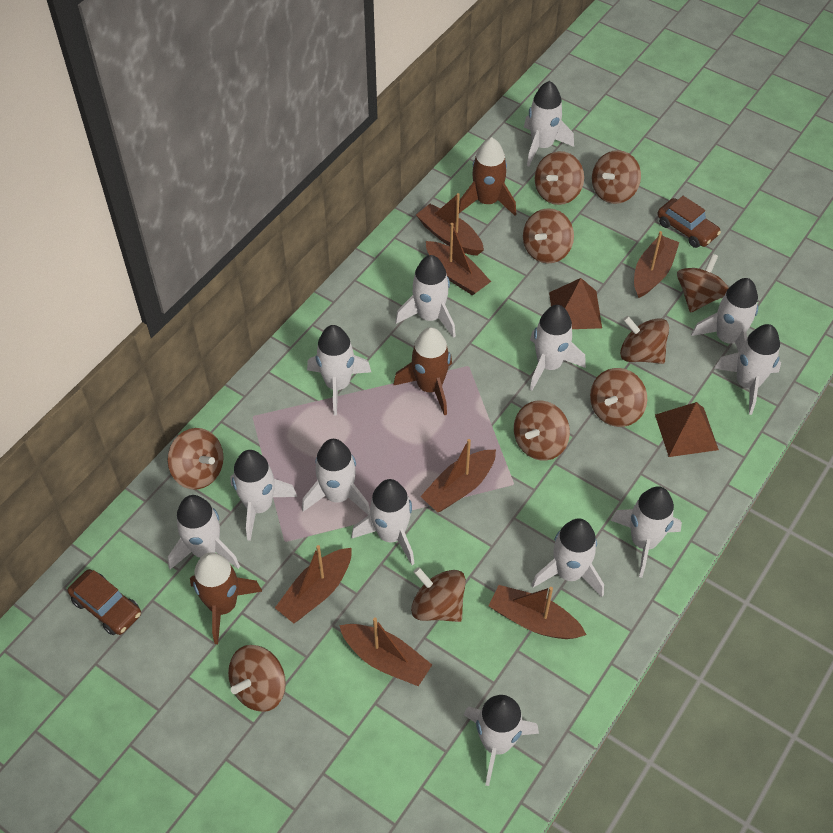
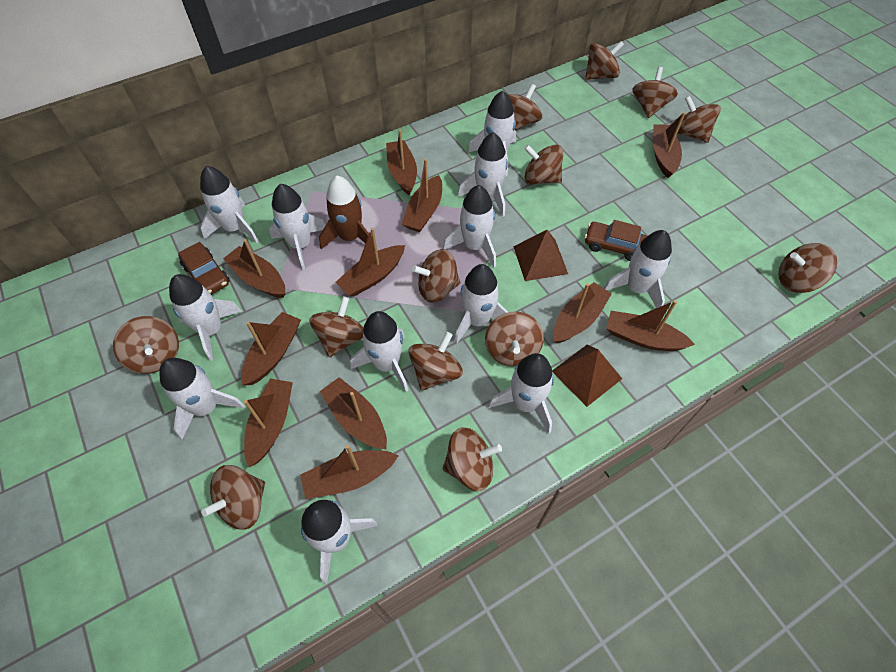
brown boat: [275,545,352,623] [339,617,432,686] [416,193,484,256] [420,439,496,512] [426,223,491,296] [489,585,587,639] [634,231,679,298] = 7 -> [223,239,285,298] [241,312,301,385] [244,378,293,467] [300,445,399,499] [320,377,387,449] [336,228,405,296] [386,130,417,195] [402,159,442,232] [553,282,612,343] [606,300,695,351] [653,112,685,178] = 11
brown rocket: [190,552,262,644] [393,327,452,416] [459,137,516,216] = 3 -> [319,176,374,249] = 1
brown spinning top: [167,428,224,490] [228,645,286,712] [411,567,466,622] [514,401,570,461] [523,208,574,263] [535,151,584,205] [590,368,647,427] [592,150,641,204] [620,316,669,364] [677,254,729,313] = 10 -> [113,316,179,374] [201,465,265,529] [309,296,363,357] [408,332,463,391] [412,249,460,303] [443,427,502,491] [485,311,544,366] [508,84,543,131] [524,144,563,184] [585,41,624,80] [632,67,678,118] [678,96,721,143] [778,243,837,293] = 13
white rocket: [168,495,240,570] [230,450,297,541] [302,439,370,515] [307,325,371,416] [352,479,415,565] [395,255,456,338] [464,695,539,786] [524,81,574,166] [530,305,586,390] [532,518,604,597] [610,486,682,578] [691,278,758,352] [714,324,781,415] = 13 -> [159,358,245,440] [169,274,243,361] [200,166,259,243] [269,184,326,270] [301,500,378,585] [351,311,408,392] [443,185,496,268] [454,264,508,344] [458,132,508,217] [468,90,516,176] [488,353,554,434] [604,230,672,308] = 12

